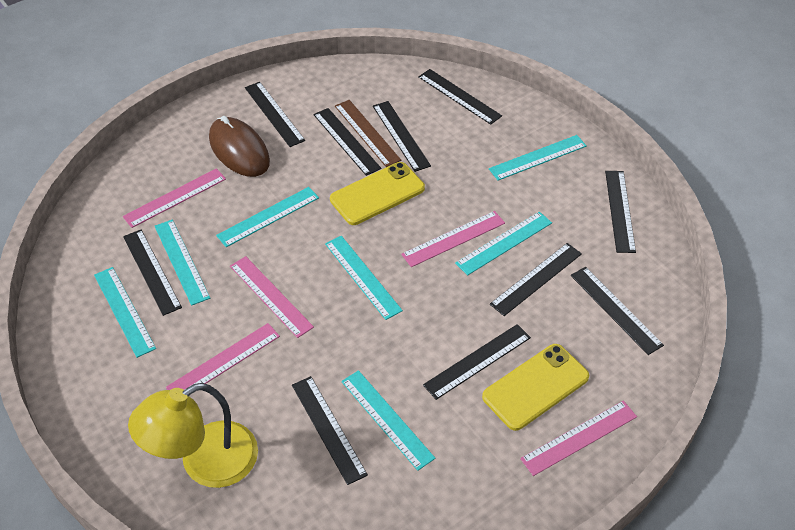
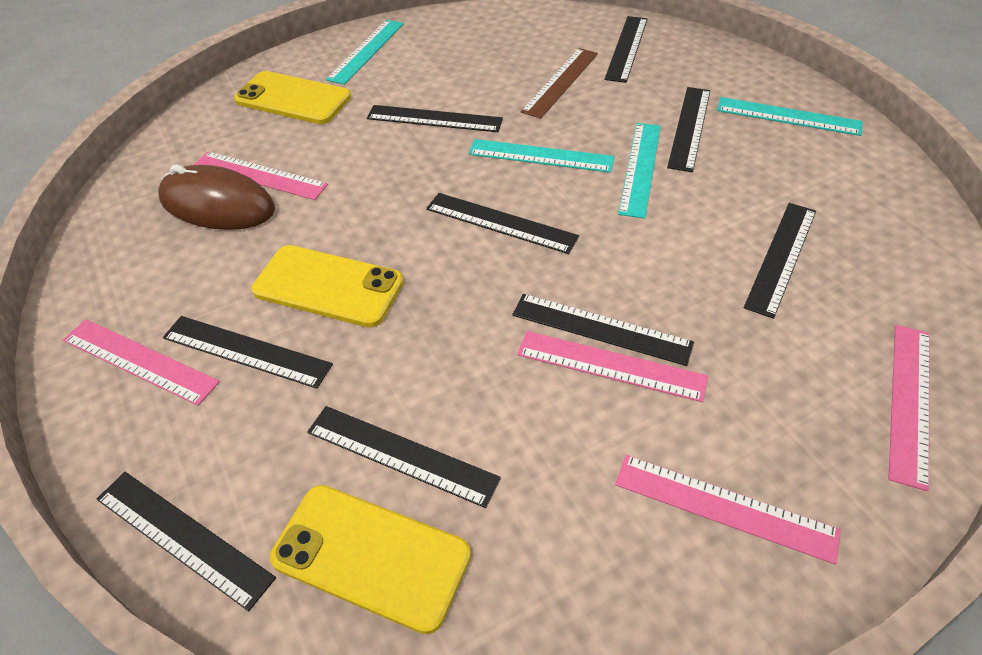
black ruler: [123,230,182,316] [245,82,305,147] [292,376,368,485] [313,108,381,176] [373,101,431,172] [418,69,502,125] [423,324,531,400] [490,243,582,316] [571,267,664,355] [605,171,636,253] = 10 -> [97,472,276,611] [163,316,333,389] [307,406,501,508] [367,105,503,132] [426,193,579,254] [512,294,694,366] [605,16,648,83] [667,87,710,172] [744,203,816,319] = 9
turquoise ruler: [94,267,156,358] [155,220,210,306] [216,187,319,247] [325,236,403,320] [341,370,435,471] [455,212,552,276] [489,135,587,181] = 7 -> [326,20,404,85] [469,139,614,173] [618,123,661,219] [717,97,863,136] = 4
yellow lamp: [128,383,258,488] = 1 -> none = 0
yellow phone: [330,162,425,225] [482,344,589,431] = 2 -> [234,71,351,124] [252,245,404,327] [270,485,471,634] = 3

